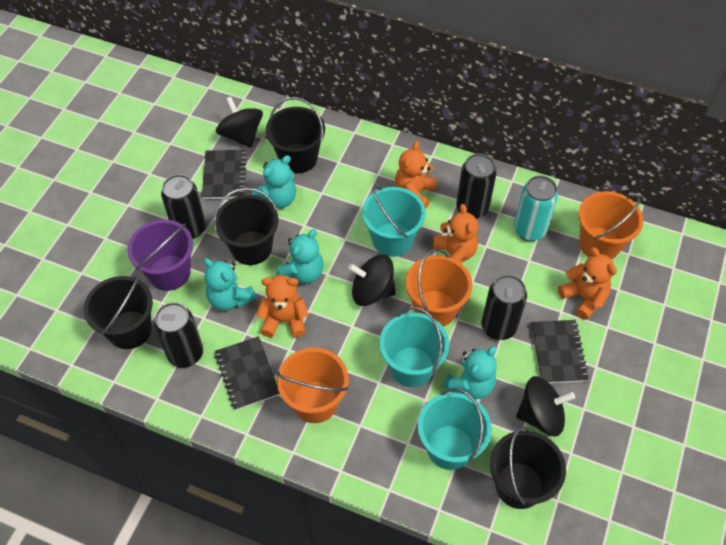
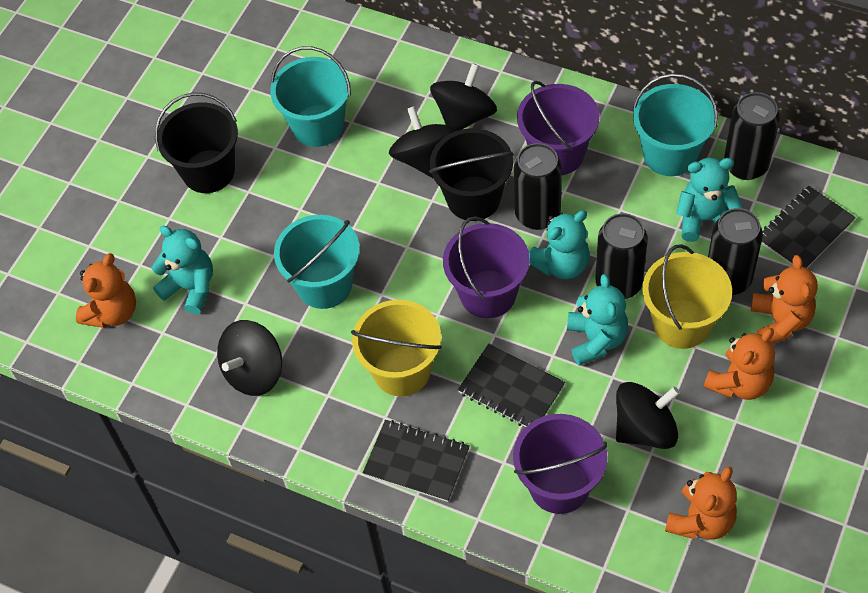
black bucket: [84,275,153,349] [213,187,279,265] [266,97,325,173] [490,427,566,509] = 4 -> [155,92,238,193] [429,128,514,221] = 2
black spinning top: [216,97,263,148] [348,254,396,306] [516,376,575,437] = 3 -> [217,320,282,396] [389,106,457,178] [430,63,497,131] [616,382,680,449] = 4
orange bucket: [276,347,349,423] [405,249,472,327] [579,191,643,260] = 3 -> none = 0
purple bucket: [127,220,193,291] = 1 -> [443,216,530,318] [513,414,608,514] [517,81,600,175] = 3
turquoise can: [514,176,558,241] = 1 -> none = 0
yellow bucket: none = 0 -> [351,300,442,396] [642,244,732,349] = 2

